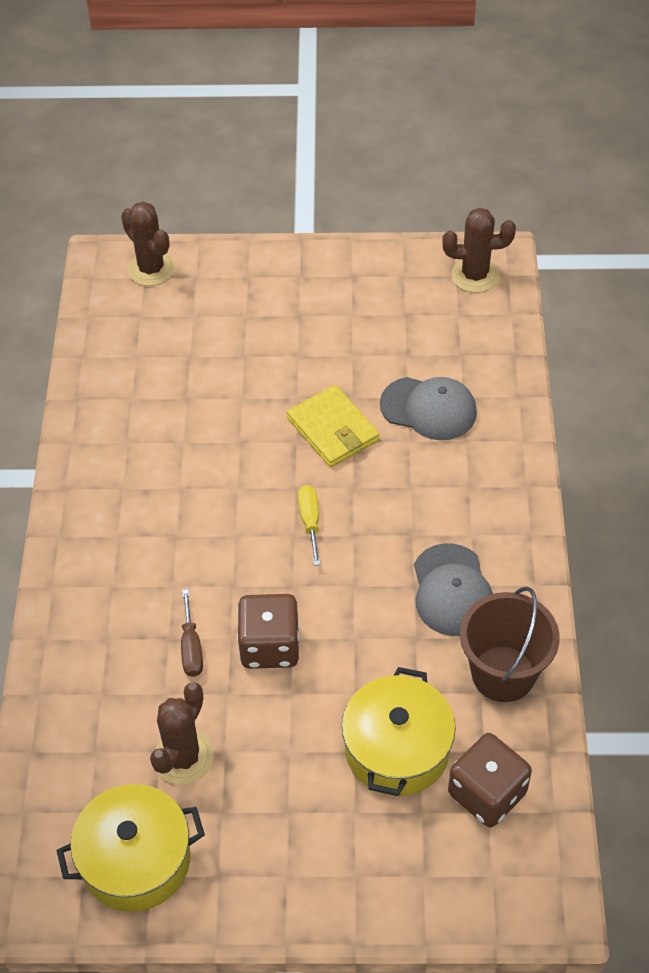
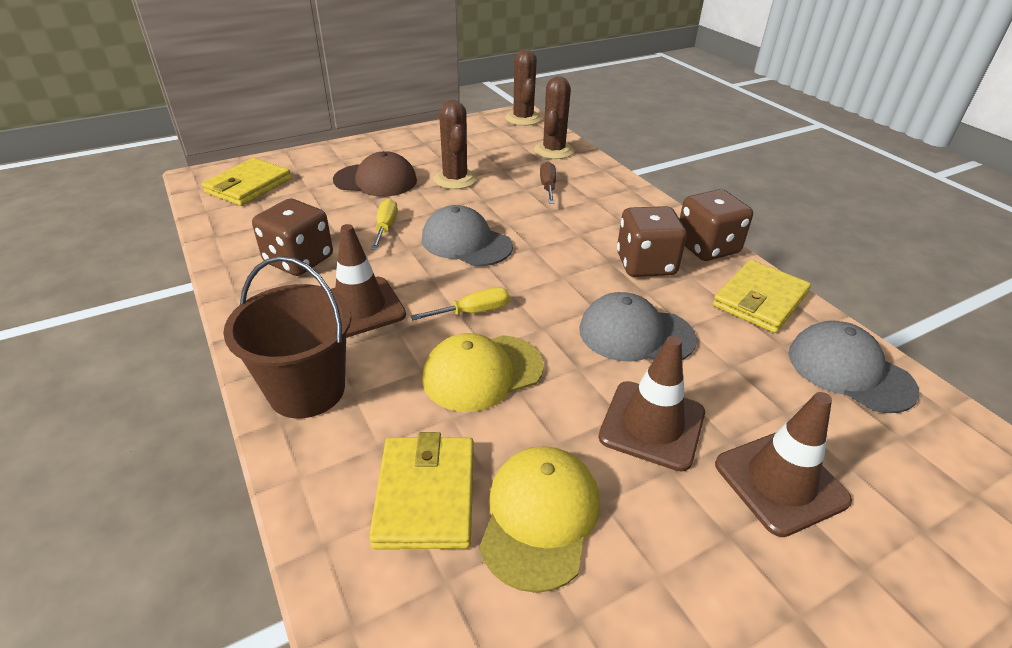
brown cap: none = 0 -> [333,151,417,197] = 1
brown dice: [237,594,299,669] [448,733,532,827] = 2 -> [252,199,333,276] [617,206,687,277] [680,189,753,261] = 3
brown traffic cone: none = 0 -> [331,224,406,338] [598,336,705,471] [715,392,852,537] = 3
grey cap: [380,377,477,440] [414,543,493,636] = 2 -> [422,205,513,266] [579,292,697,361] [788,321,920,413] = 3
yellow cap: none = 0 -> [422,333,544,412] [479,446,600,593] = 2
yellow pot: [57,784,205,912] [342,667,456,796] = 2 -> none = 0
yellow screwdriver: [298,485,321,566] = 1 -> [371,199,398,250] [411,287,510,320] = 2
yellow wallet: [287,385,380,467] = 1 -> [202,158,291,206] [369,432,474,549] [713,260,811,333] = 3

